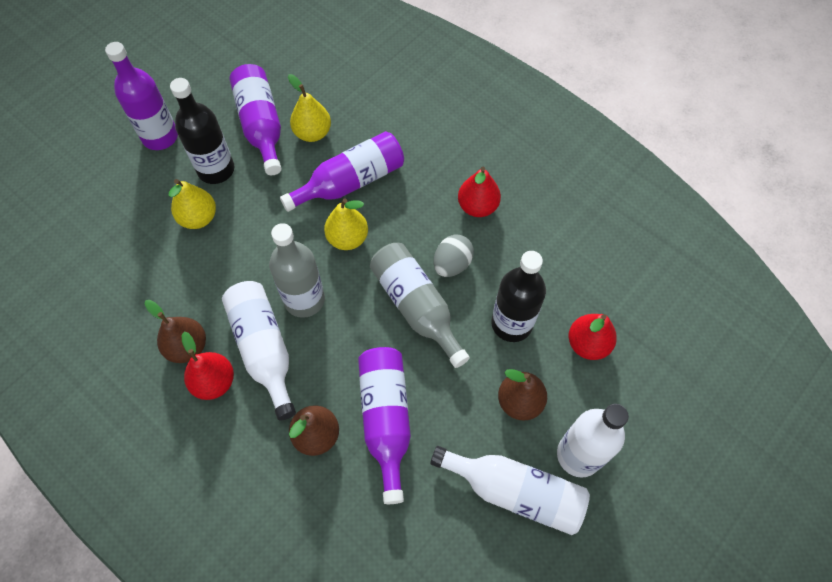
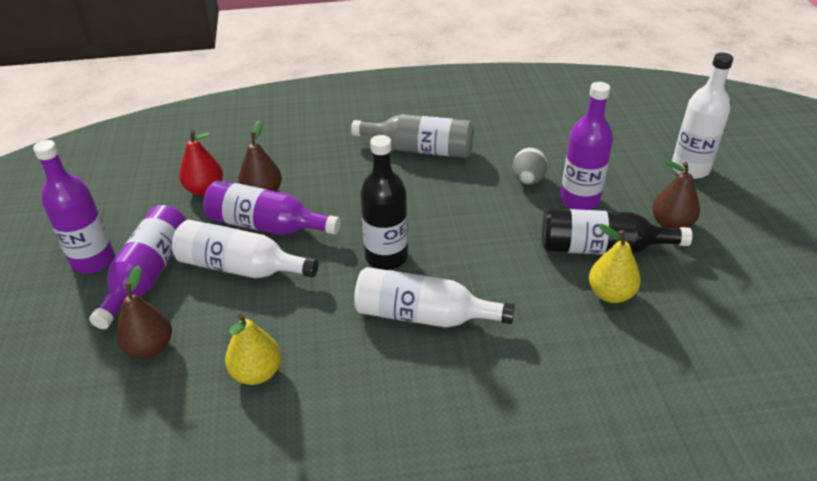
grey bottle: [269,223,325,318] [370,243,470,368] = 2 -> [351,114,474,158] = 1
red pear: [182,332,234,400] [458,167,501,217] [569,314,617,360] = 3 -> [179,130,223,196] = 1
yellow pear: [169,179,216,229] [288,74,331,142] [324,199,368,250] = 3 -> [225,313,281,385] [589,224,641,303] = 2

